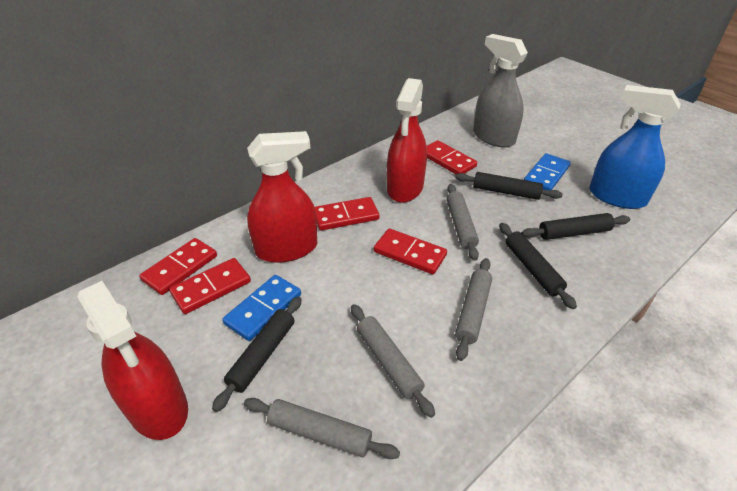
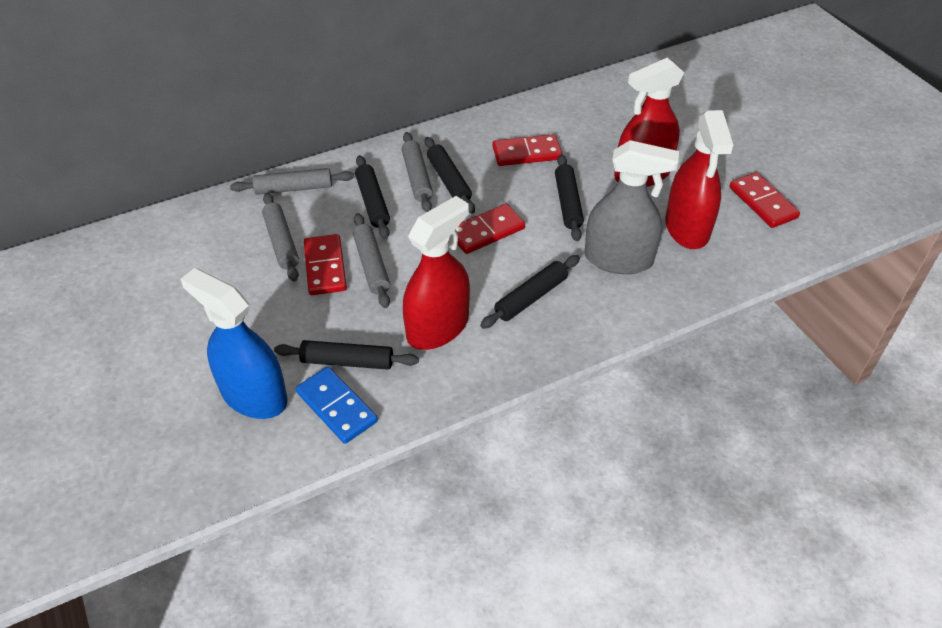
black rolling pin: [212,296,302,412] [455,172,563,200] [499,223,577,309] [522,213,630,240] = 4 -> [274,340,419,370] [355,155,390,239] [425,137,475,214] [480,255,580,329] [555,154,584,241] = 5
blue domino: [222,275,301,341] [524,153,571,190] = 2 -> [296,367,378,444] = 1
red domino: [139,238,217,295] [169,258,251,314] [314,197,379,231] [374,228,447,274] [427,140,477,174] = 5 -> [304,234,347,295] [456,204,525,254] [493,134,562,166] [730,172,800,228] = 4

